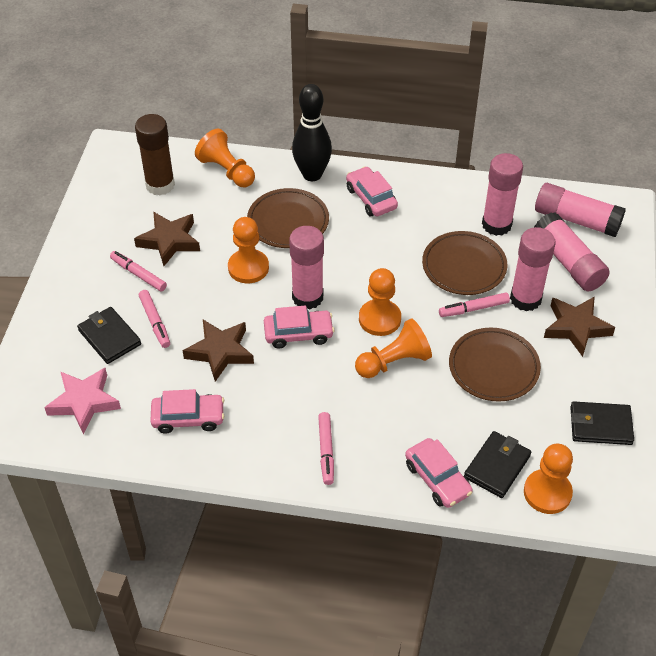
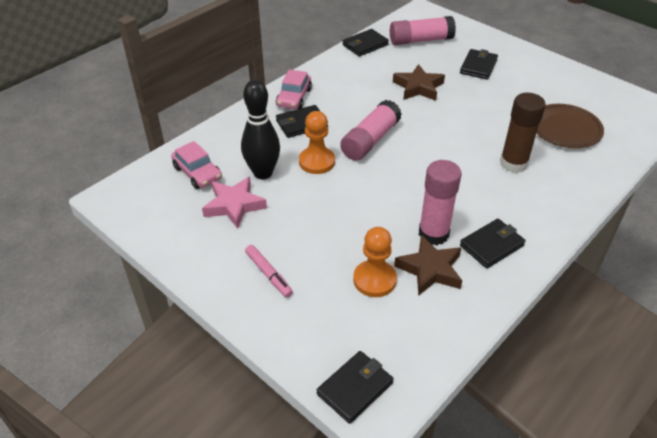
black wallet: [77,307,141,364] [464,431,531,498] [570,401,634,445] = 3 -> [276,105,328,138] [317,351,393,424] [343,29,389,57] [460,49,498,80] [460,219,526,268] = 5
brown plate: [247,188,329,248] [422,231,507,295] [449,328,541,402] = 3 -> [536,104,604,148] = 1
brown star: [134,212,200,266] [183,320,254,382] [544,296,615,357] = 3 -> [393,64,445,101] [394,235,462,296] = 2
orange pawn: [195,128,255,187] [228,217,269,284] [355,318,432,378] [359,268,401,336] [524,444,573,514] = 5 -> [299,111,335,174] [353,227,397,297] = 2
pink car: [150,389,224,434] [264,305,334,349] [346,166,398,217] [405,438,473,508] = 4 -> [171,141,222,189] [276,69,312,109] = 2
pink glue stick: [289,226,324,309] [482,153,523,236] [510,227,556,311] [534,212,610,291] [535,183,626,237] = 5 -> [340,100,402,161] [390,16,456,45] [419,160,462,245] = 3
pink marker: [110,251,167,292] [139,290,170,348] [318,412,334,485] [439,292,510,317] = 4 -> [245,245,293,298] = 1

